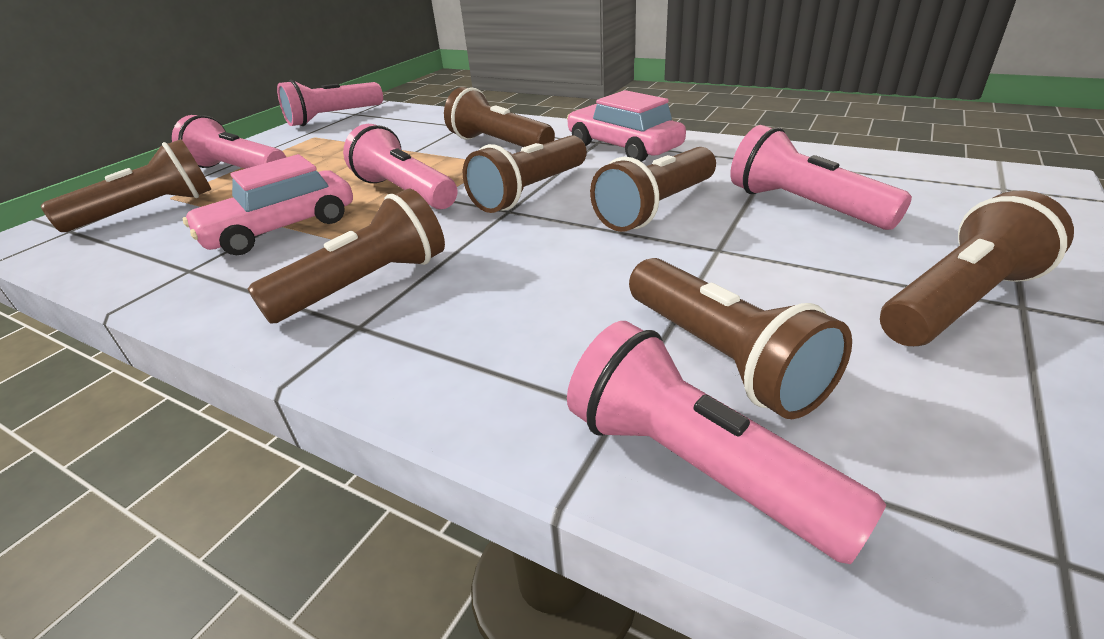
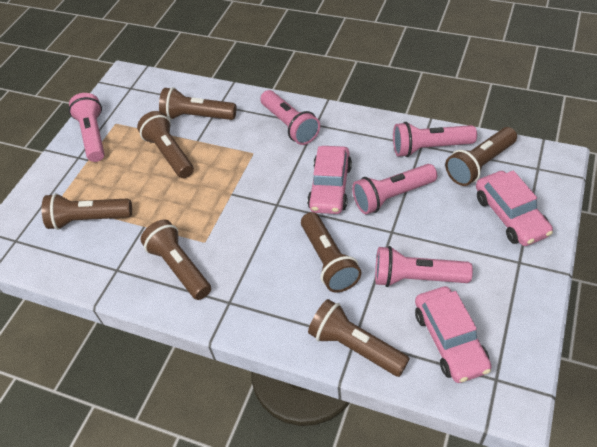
pink car: [183,154,353,255] [567,90,686,162] = 2 -> [307,146,352,214] [415,286,492,383] [476,170,553,246] = 3

